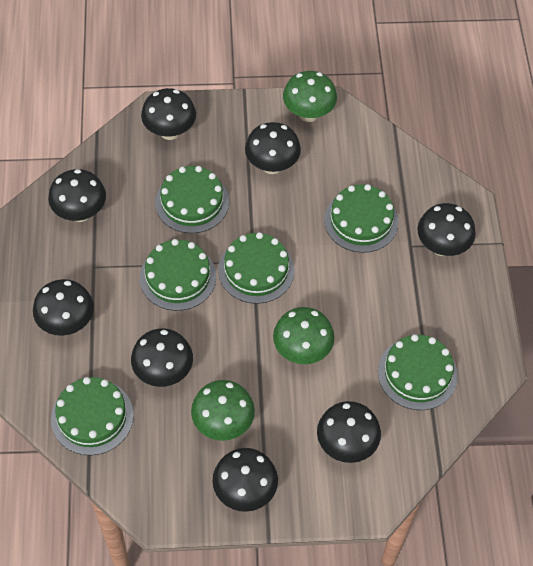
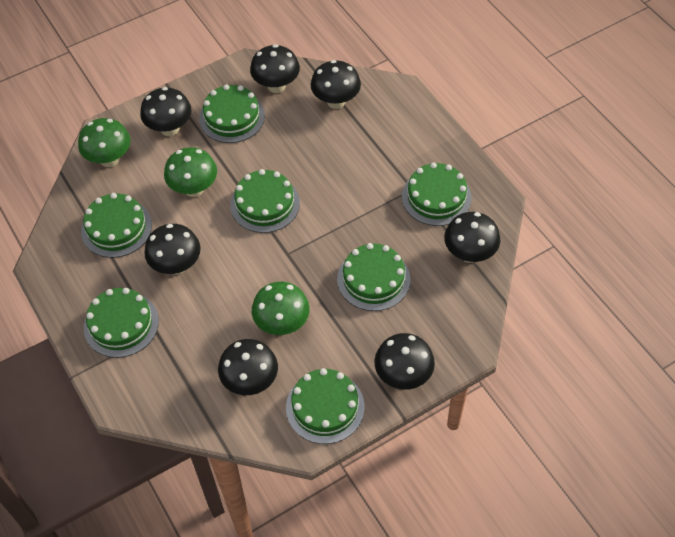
black mushroom: [33,279,94,336] [48,169,106,222] [131,328,193,387] [141,88,196,140] [213,448,278,512] [245,122,301,174] [317,401,381,463] [417,203,476,256] = 8 -> [140,87,192,136] [144,224,200,275] [218,339,278,395] [250,44,300,93] [310,60,361,109] [374,333,435,390] [444,212,500,263] = 7
green cake: [51,377,134,455] [140,239,216,311] [155,166,229,233] [218,232,295,304] [324,184,399,253] [378,334,458,410] = 6 -> [81,193,152,258] [84,288,159,358] [199,84,265,143] [230,169,300,233] [286,368,365,444] [337,243,410,311] [402,162,472,226] = 7

